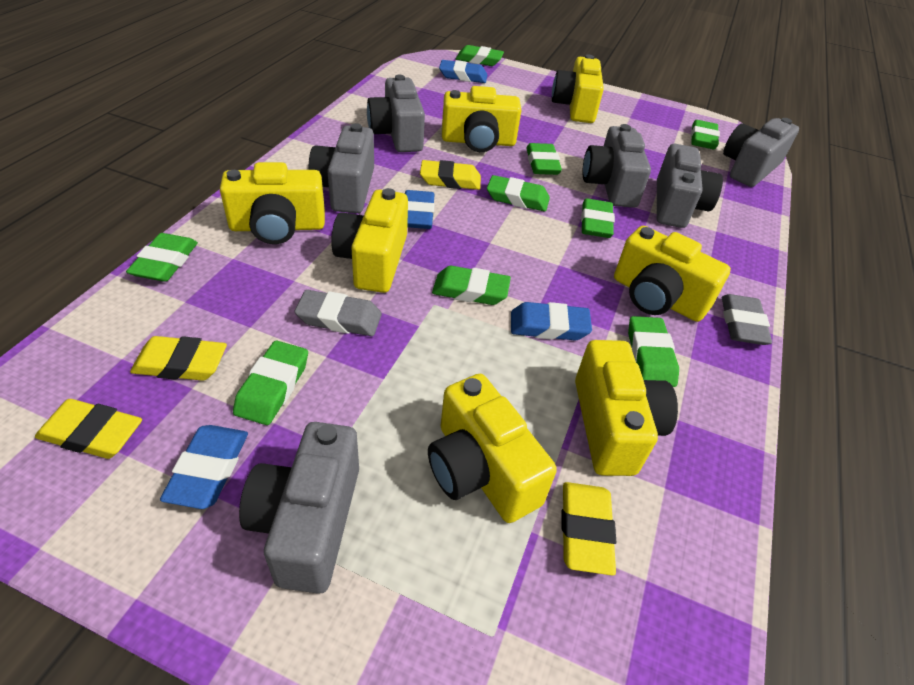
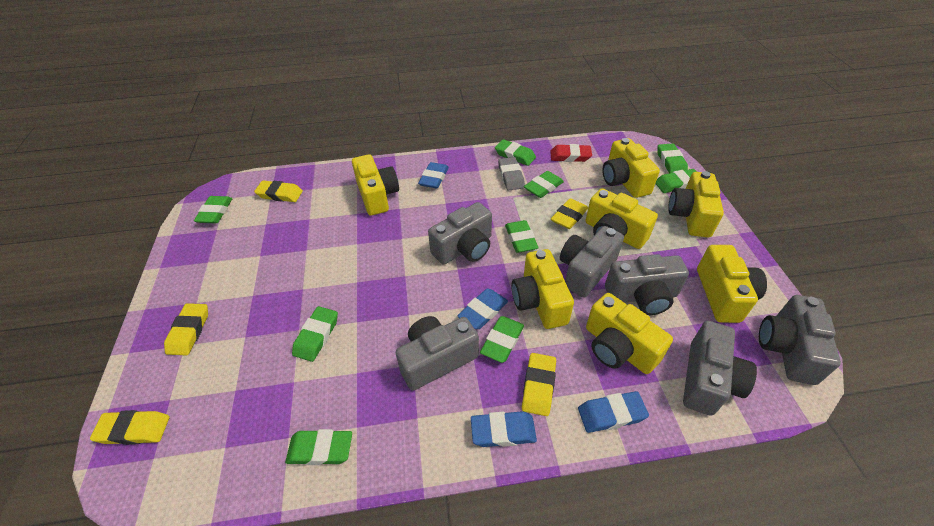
grey eraser: [294,290,382,336] [722,294,772,345] = 2 -> [498,157,525,191] = 1
red eraser: none = 0 -> [550,144,592,162] = 1
yellow eraser: [35,399,142,459] [130,336,227,381] [420,160,481,190] [562,482,616,575] = 4 -> [90,410,170,445] [164,303,208,356] [254,180,303,202] [522,353,556,416] [551,198,588,229] = 5

